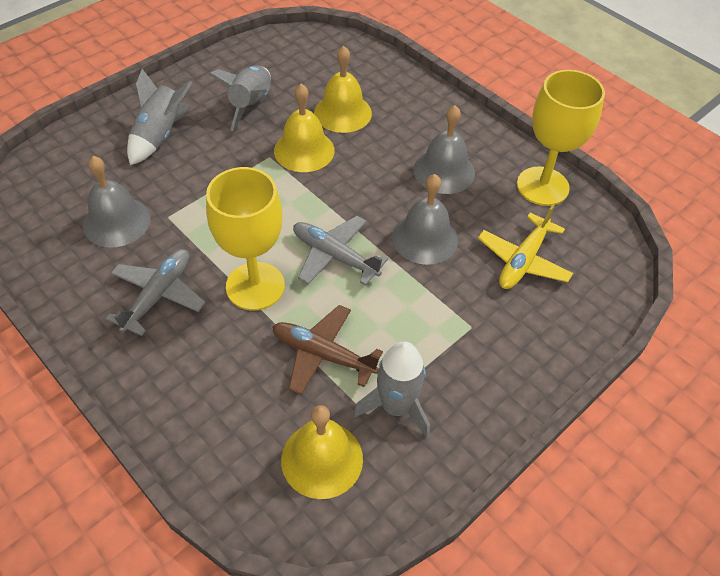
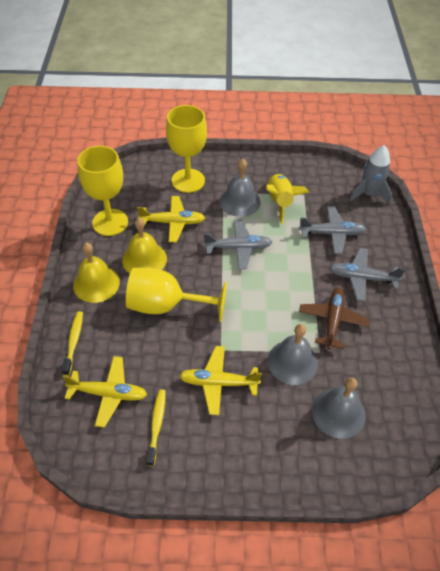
grey plane: [106,249,206,336] [293,216,388,286] = 2 -> [203,220,272,269] [299,206,366,254] [329,248,405,301] = 3
grey rocket: [127,69,192,165] [208,65,271,131] [353,341,430,438] = 3 -> [349,145,392,204] = 1
yellow bell: [274,84,335,172] [281,405,363,499] [314,46,372,133] = 3 -> [73,243,120,303] [122,218,167,273] = 2
yellow goblet: [206,167,285,310] [517,70,605,206] = 2 -> [77,146,128,236] [126,268,227,322] [166,105,207,193] = 3
yellow plane: [478,204,573,289] = 1 -> [62,356,147,428] [137,196,205,242] [179,346,262,415] = 3
yellow rocket: none = 0 -> [266,174,310,224] = 1
yellow toothbrush: none = 0 -> [62,311,83,376] [146,390,166,466] = 2

